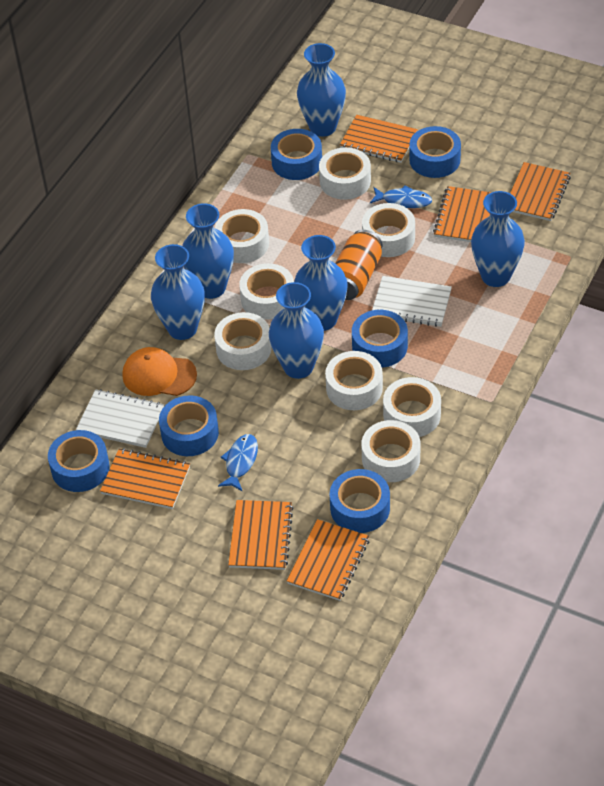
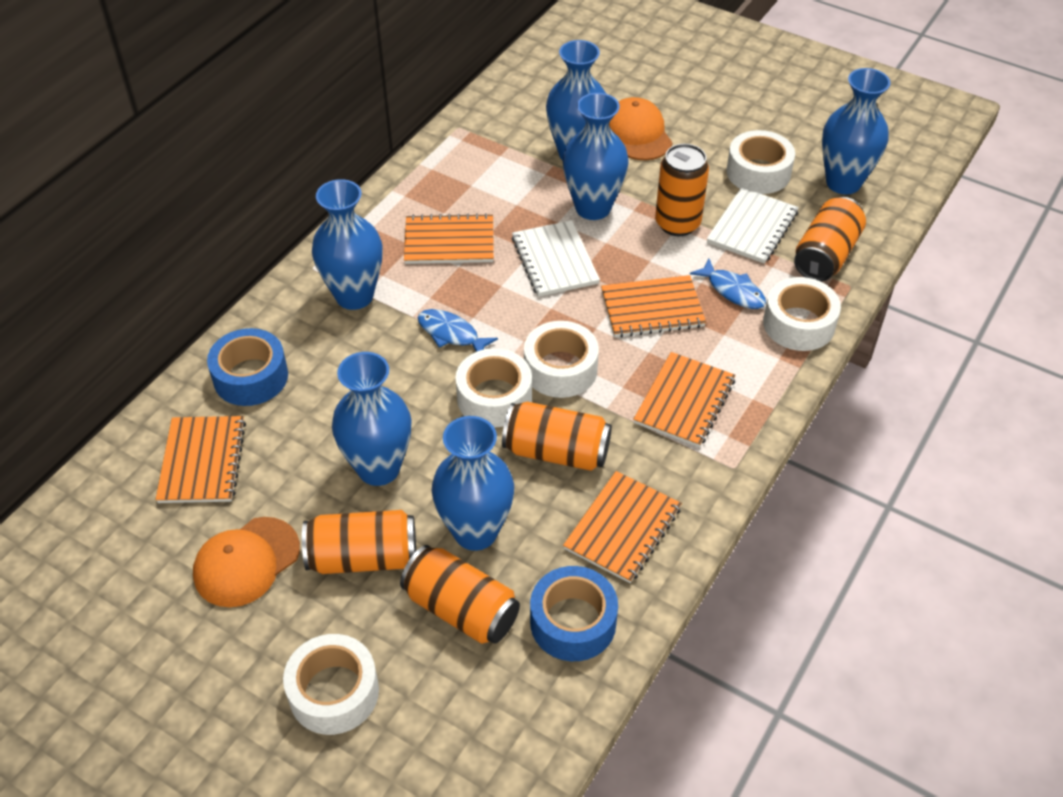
blue tape: [48,430,110,492] [159,395,219,456] [271,129,322,180] [330,469,390,533] [352,310,408,368] [409,126,461,178] = 6 -> [207,328,288,406] [530,566,618,661] = 2
orange can: [335,230,383,300] = 1 -> [302,510,416,574] [400,545,520,644] [502,402,612,471] [655,144,709,236] [794,197,866,282] = 5
orange cap: [122,347,197,396] = 1 -> [193,517,300,607] [609,97,673,160] = 2
orange notebook: [100,448,190,509] [228,500,294,570] [287,519,370,601] [340,115,418,163] [433,186,492,242] [510,162,571,221] = 6 -> [155,416,246,503] [404,213,494,264] [563,471,682,583] [601,275,706,337] [633,352,736,447] = 5
white tape: [214,312,272,370] [215,209,269,263] [239,263,294,320] [319,147,371,200] [325,351,383,410] [361,420,420,482] [362,203,415,257] [383,377,441,437] = 8 -> [283,634,379,735] [456,348,532,427] [524,321,599,398] [727,130,795,194] [763,277,841,351] = 5

